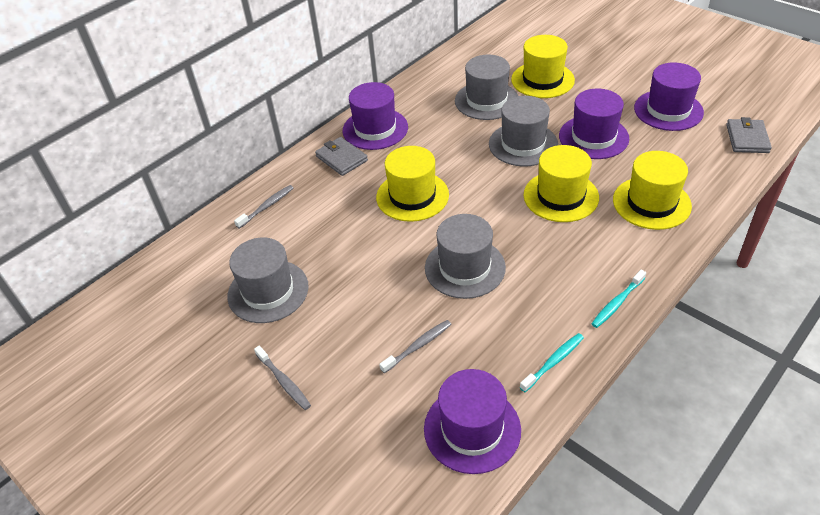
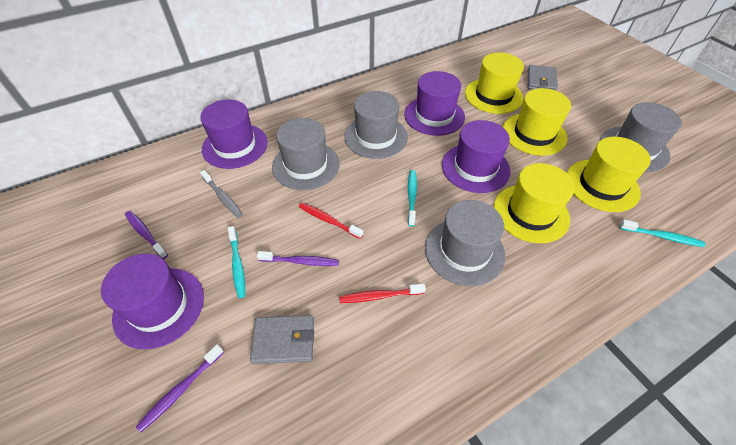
grey toothbrush: [234,185,293,229] [254,346,311,410] [379,320,452,373] = 3 -> [200,170,243,218] = 1
purple toothbrush: none = 0 -> [125,211,168,259] [136,344,224,432] [257,251,339,266] = 3
red toothbrush: none = 0 -> [299,203,363,239] [339,283,426,303] = 2
turquoise toothbrush: [520,333,584,392] [591,270,646,328] = 2 -> [228,226,245,298] [408,170,417,227] [619,220,705,247] = 3

